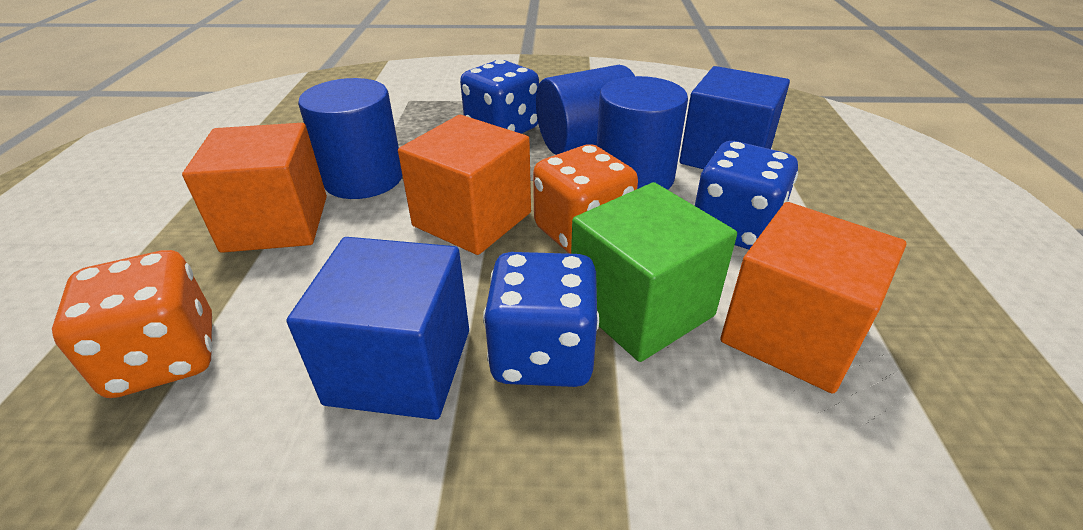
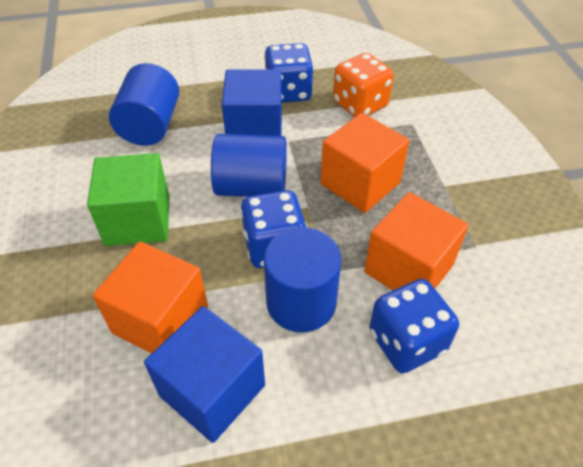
orange dice: [52,250,212,398] [533,144,638,254] = 2 -> [333,53,394,117] = 1

